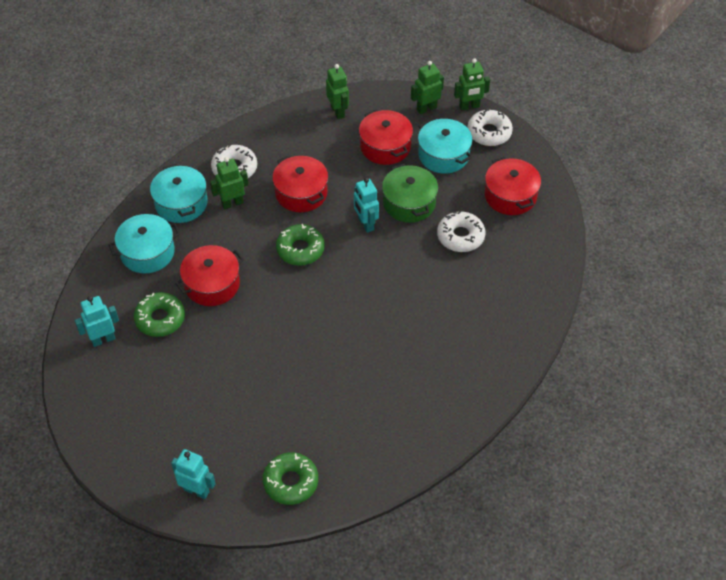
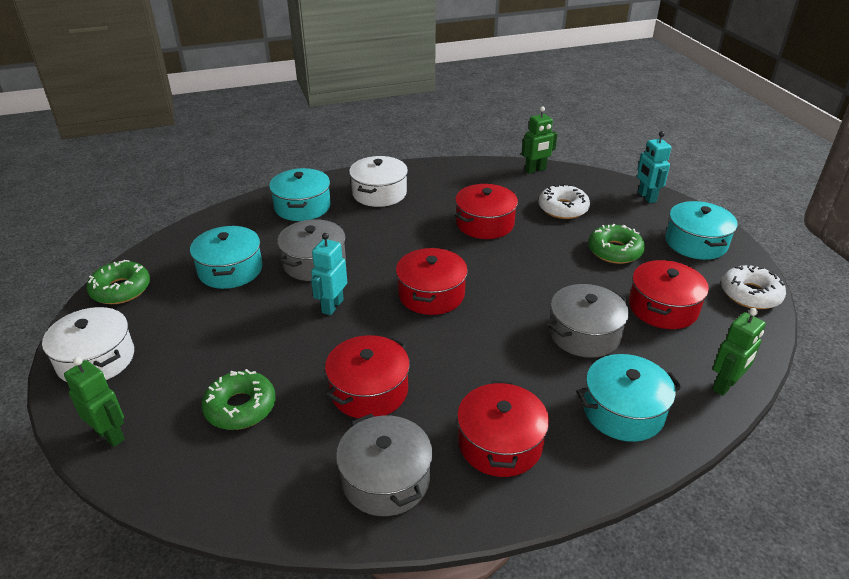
green pot: [382,164,438,223] = 1 -> none = 0
green robot: [210,157,249,209] [326,64,349,119] [411,61,444,114] [454,58,490,111] = 4 -> [64,357,125,447] [521,106,558,174] [712,308,766,396] = 3
grey pot: none = 0 -> [277,219,346,281] [336,413,433,516] [549,284,629,358] = 3
red pot: [175,245,244,306] [272,156,328,212] [359,110,413,165] [485,157,541,215] = 4 -> [325,335,410,418] [396,247,468,315] [455,184,518,239] [457,380,549,477] [629,260,709,329] = 5
turquoise pot: [109,214,180,273] [150,164,207,223] [418,119,472,174] = 3 -> [190,226,262,289] [269,168,331,221] [576,354,682,442] [665,201,738,260] = 4
turquoise robot: [75,296,119,347] [171,449,216,499] [354,178,379,233] = 3 -> [311,233,347,315] [637,131,671,203] = 2
white donut: [211,144,257,178] [437,211,486,252] [467,109,513,146] = 3 -> [539,184,590,219] [721,264,786,309] = 2
white pot: none = 0 -> [42,307,134,382] [349,156,408,207] = 2

